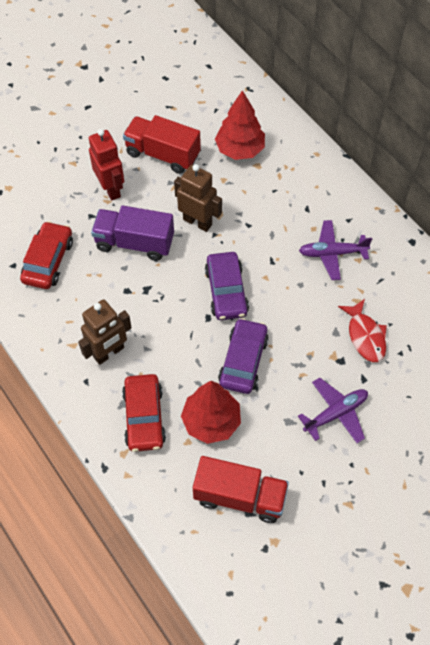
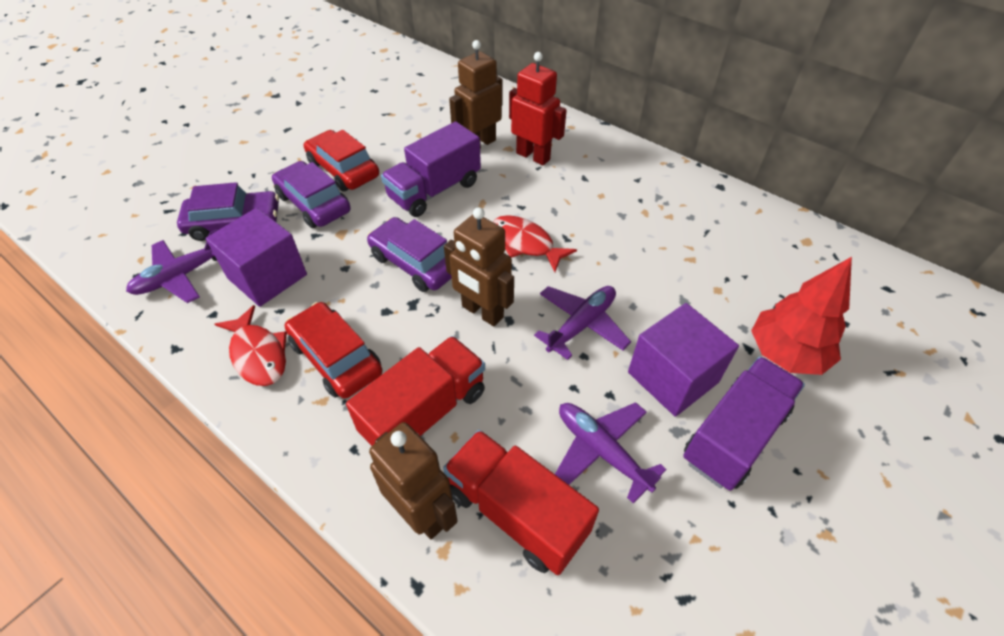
brown robot: [78,299,132,365] [174,164,222,232] = 2 -> [369,422,458,539] [444,207,514,326] [449,40,503,148] = 3
purple car: [205,252,249,320] [218,318,269,394] = 2 -> [177,182,279,241] [272,161,350,228] [367,217,452,292] = 3
purple cube: none = 0 -> [205,208,307,307] [628,303,739,417] = 2
purple plane: [298,378,368,443] [299,220,372,280] = 2 -> [126,229,218,303] [534,286,631,360] [555,402,667,503] = 3
purple truck: [91,206,174,261] = 1 -> [381,121,481,217] [683,357,805,491] = 2
red fish: [338,299,387,362] = 1 -> [214,305,287,386] [493,215,577,272] = 2
red tree: [181,381,241,444] [215,90,265,160] = 2 -> [751,257,852,375] = 1

